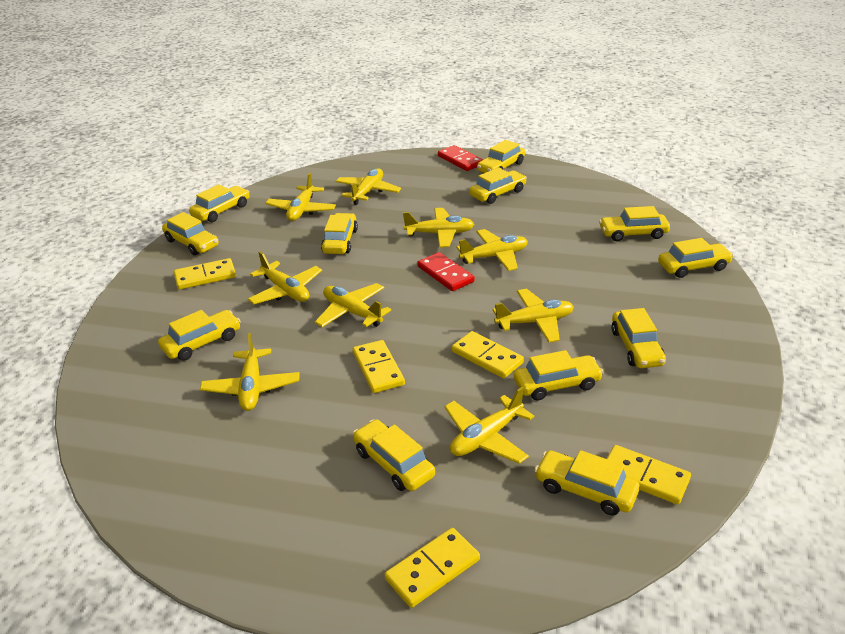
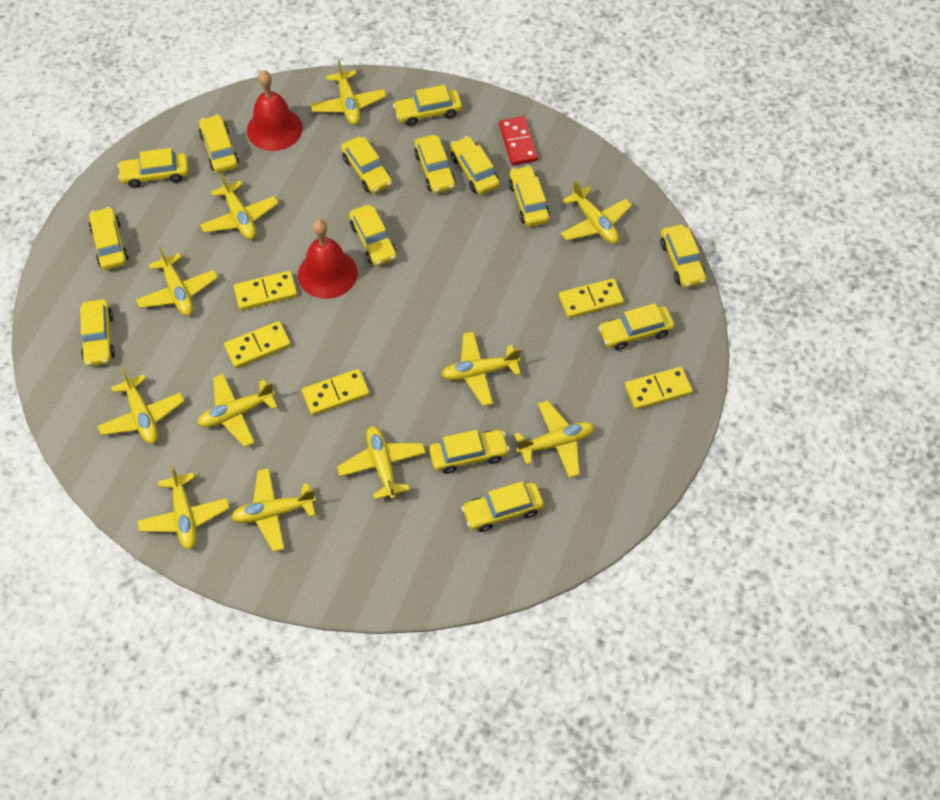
red bell: none = 0 -> [247,70,303,151] [298,219,358,299] = 2
red domino: [417,252,475,291] [438,145,483,171] = 2 -> [499,116,538,165] = 1
yellow car: [158,310,241,361] [162,212,219,255] [189,184,249,222] [321,213,358,254] [353,419,435,491] [469,168,527,204] [477,140,525,173] [514,350,604,401] [534,450,640,516] [599,206,670,241] [611,308,666,368] [658,238,734,278] = 12 -> [80,299,115,366] [89,207,129,270] [118,148,189,188] [199,114,239,173] [341,137,392,194] [349,205,397,266] [393,85,462,126] [414,135,456,193] [429,430,510,474] [450,136,500,195] [461,482,544,532] [509,165,550,227] [598,303,674,351] [660,224,706,288] = 14
yellow plane: [200,333,299,411] [248,252,322,304] [265,172,336,221] [315,283,391,327] [335,168,401,205] [403,208,474,248] [444,387,534,464] [456,229,528,271] [493,289,574,343] = 9 -> [98,369,184,444] [136,246,218,316] [137,465,230,550] [197,374,278,447] [200,173,279,240] [231,468,316,552] [310,60,386,125] [337,426,426,500] [441,332,521,406] [514,400,594,478] [561,180,632,244] = 11

